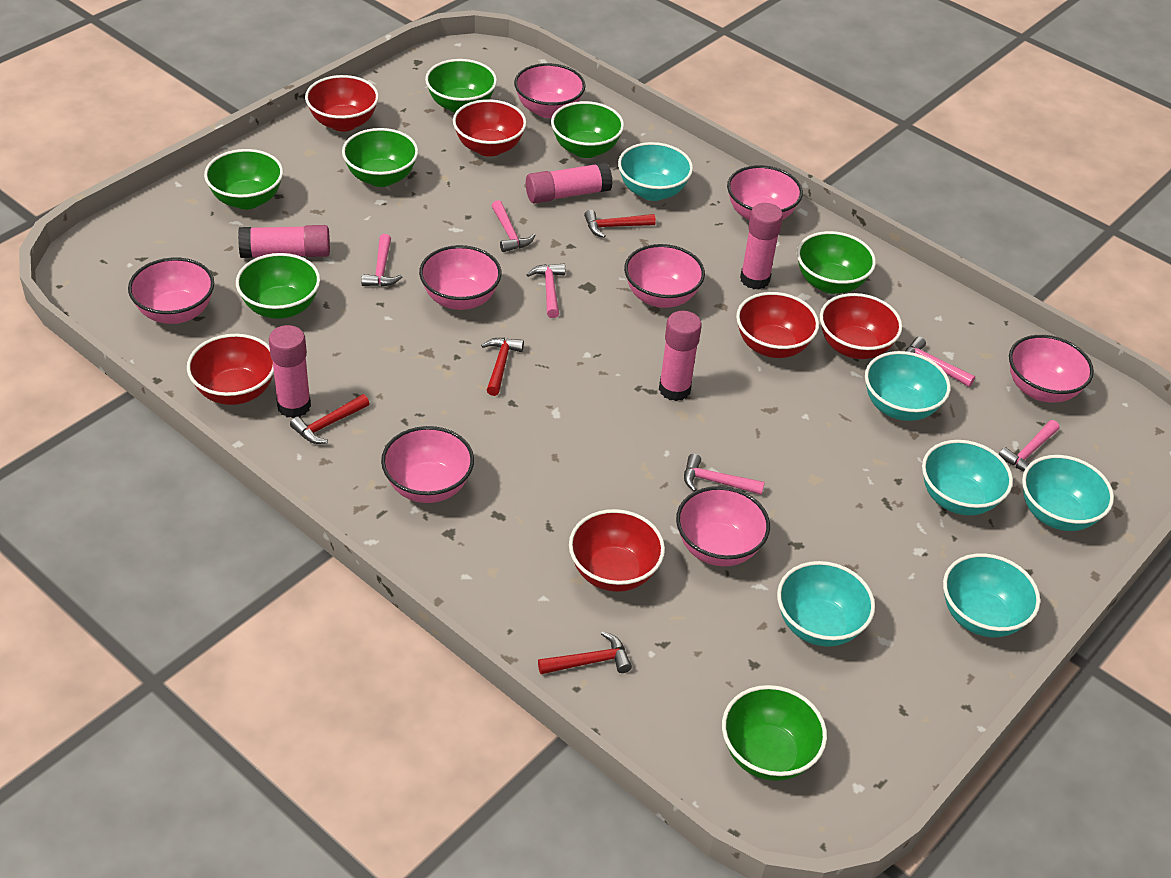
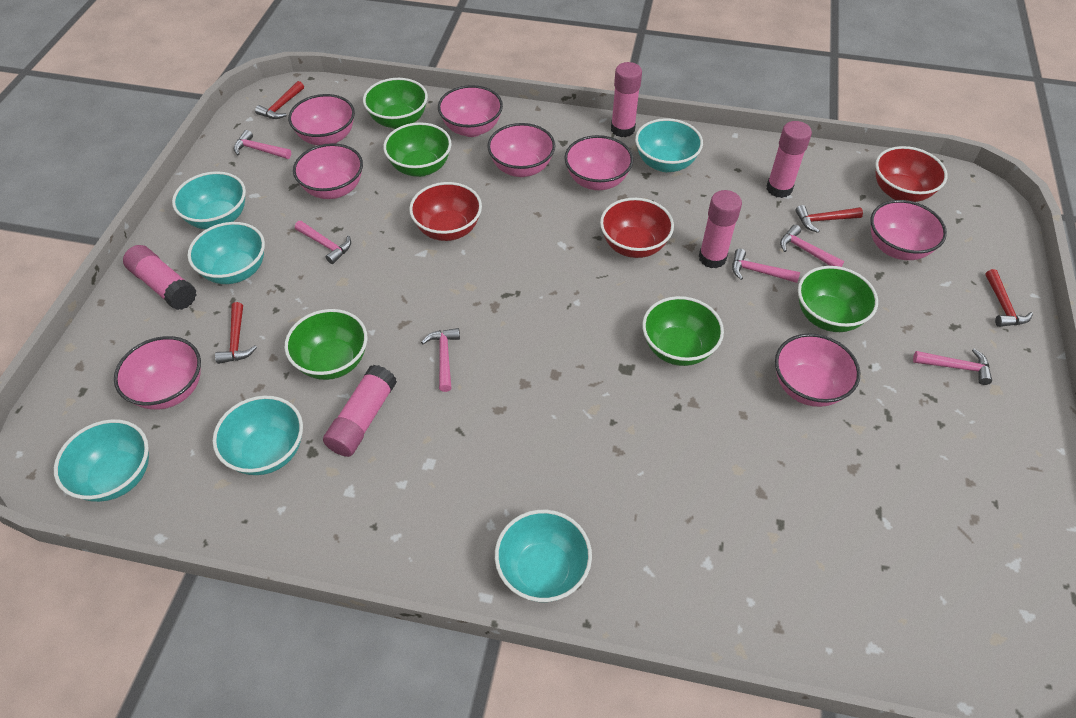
green bowl: [204,149,283,209] [236,253,320,319] [342,128,418,187] [425,59,497,113] [551,101,624,158] [722,685,827,781] [797,231,876,294] = 7 -> [285,309,367,380] [363,78,428,129] [383,122,452,177] [642,296,724,366] [798,266,878,332] = 5
red bowl: [187,334,274,405] [305,75,379,132] [453,99,527,157] [569,509,665,592] [736,292,819,358] [820,293,902,359] = 6 -> [409,182,482,241] [600,198,674,258] [875,146,947,202] = 3

